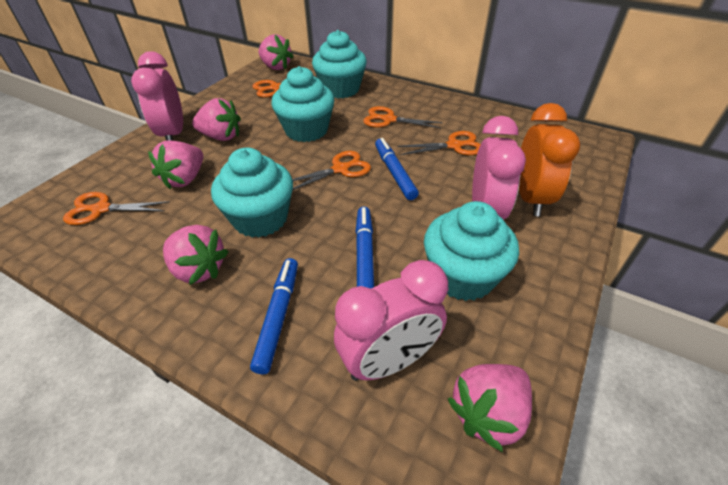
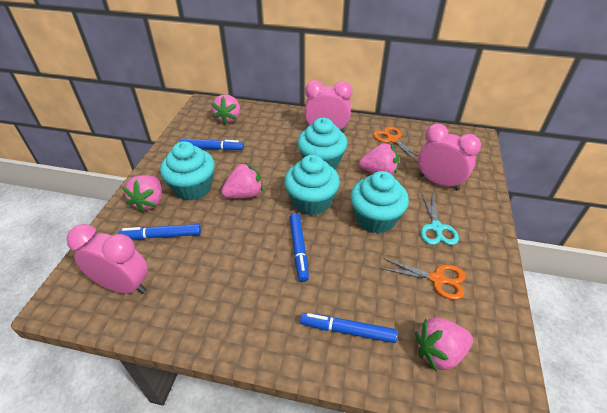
blue marker: [250,258,298,374] [356,207,374,289] [375,138,419,200] = 3 -> [118,224,201,239] [180,138,244,150] [290,213,309,282] [300,313,398,343] = 4
orange clock: [519,103,580,216] = 1 -> none = 0
orange scissors: [63,192,170,225] [252,76,317,98] [292,151,371,190] [363,106,443,128] [397,131,481,155] = 5 -> [373,126,418,162] [380,258,466,300] = 2
turquoise scissors: none = 0 -> [420,192,459,245] = 1

